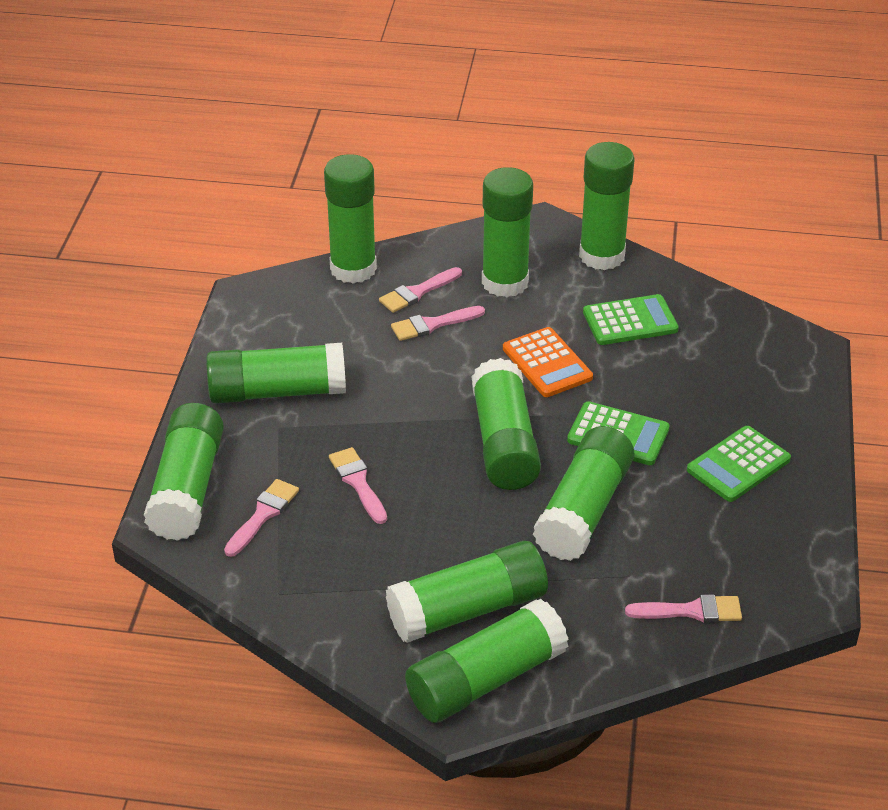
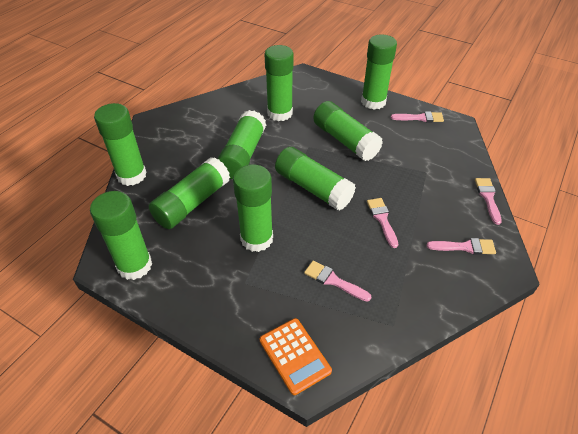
green calculator: [567,401,670,465] [583,294,679,345] [687,426,791,502] = 3 -> none = 0

